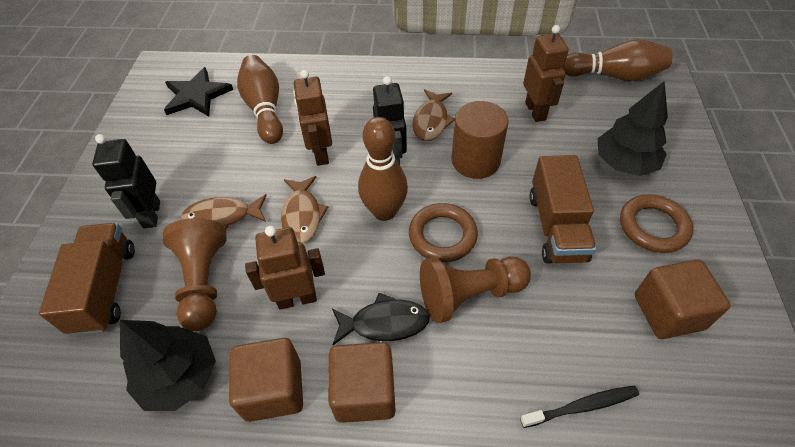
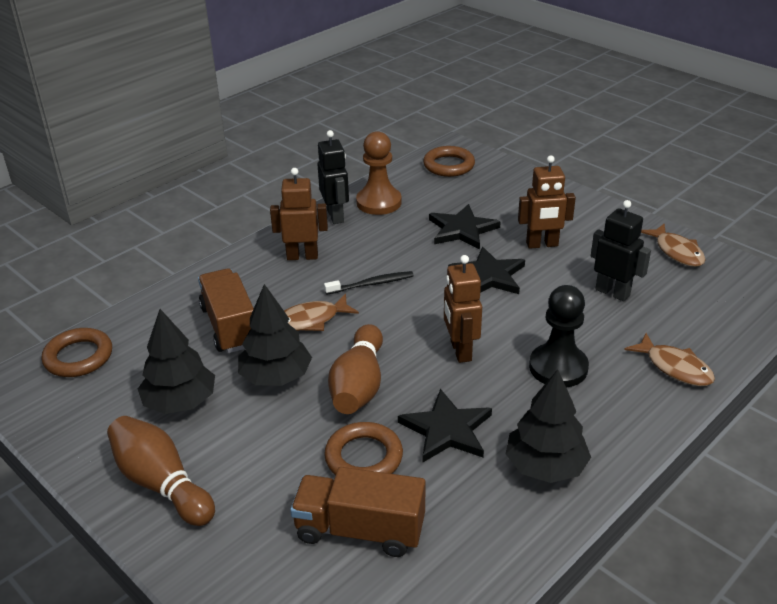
black fish: [332,293,430,345] = 1 -> none = 0
black pawn: none = 0 -> [529,285,589,388] = 1
black star: [164,67,233,116] = 1 -> [398,389,492,462] [429,204,501,250] [448,247,525,294] = 3
black tree: [120,320,216,411] [598,81,668,176] = 2 -> [138,309,215,414] [238,284,312,386] [506,369,591,483] = 3
brown bowling pin: [237,55,283,144] [358,117,408,221] [563,39,672,81] = 3 -> [107,416,215,526] [328,324,383,414] = 2
brown cube: [229,338,303,422] [328,342,396,423] [635,259,730,339] = 3 -> none = 0
brown cylinder: [451,101,509,179] = 1 -> none = 0
brown pawn: [163,218,227,331] [420,256,531,323] = 2 -> [356,131,402,215] = 1
brown ring: [409,203,478,262] [620,194,693,253] = 2 -> [42,328,112,377] [324,422,403,475] [423,146,475,177] = 3

